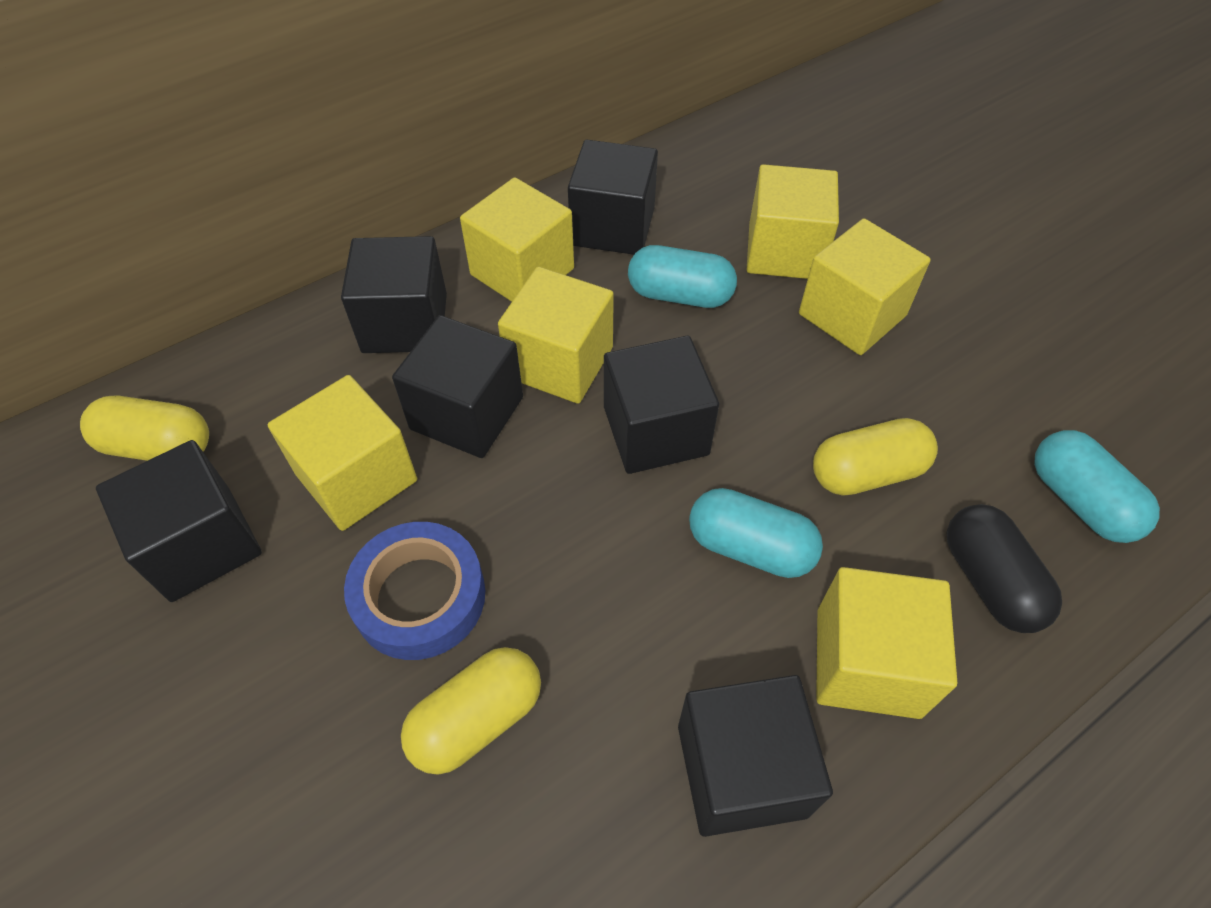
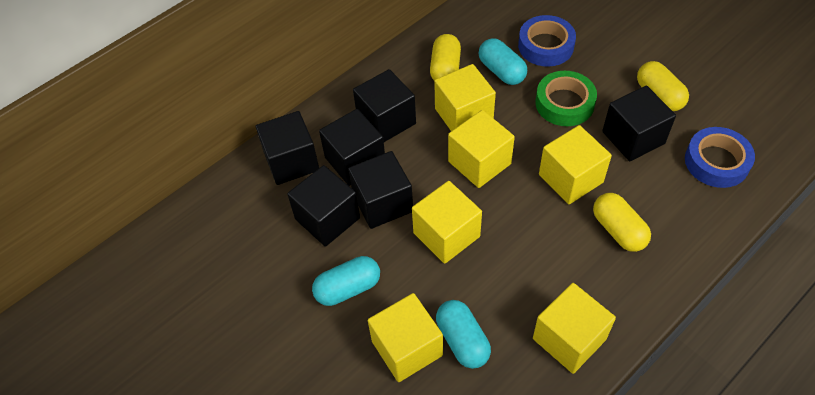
black capsule: [947,504,1062,633] = 1 -> none = 0
blue tape: [344,522,485,660] = 1 -> [518,15,576,67] [685,127,755,188] = 2
green tape: none = 0 -> [535,71,597,126] = 1

